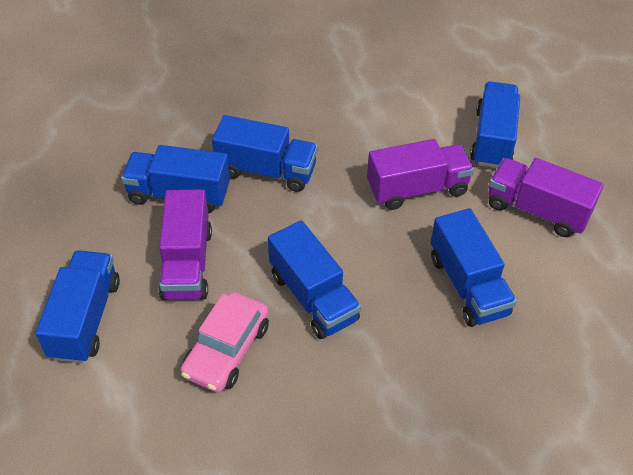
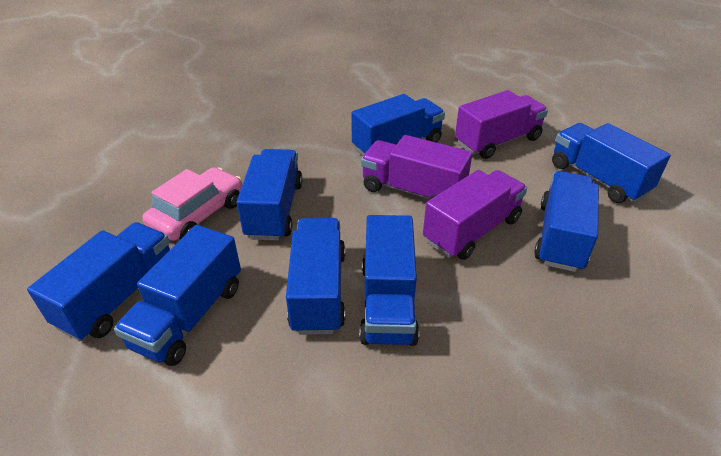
blue truck: [36,250,120,363] [121,145,230,214] [212,115,318,192] [268,220,361,339] [431,208,517,327] [470,81,520,168] = 6 -> [27,222,170,341] [114,225,241,366] [237,149,303,241] [286,218,345,335] [351,94,445,156] [359,215,419,346] [534,171,599,272] [552,123,671,203] = 8

